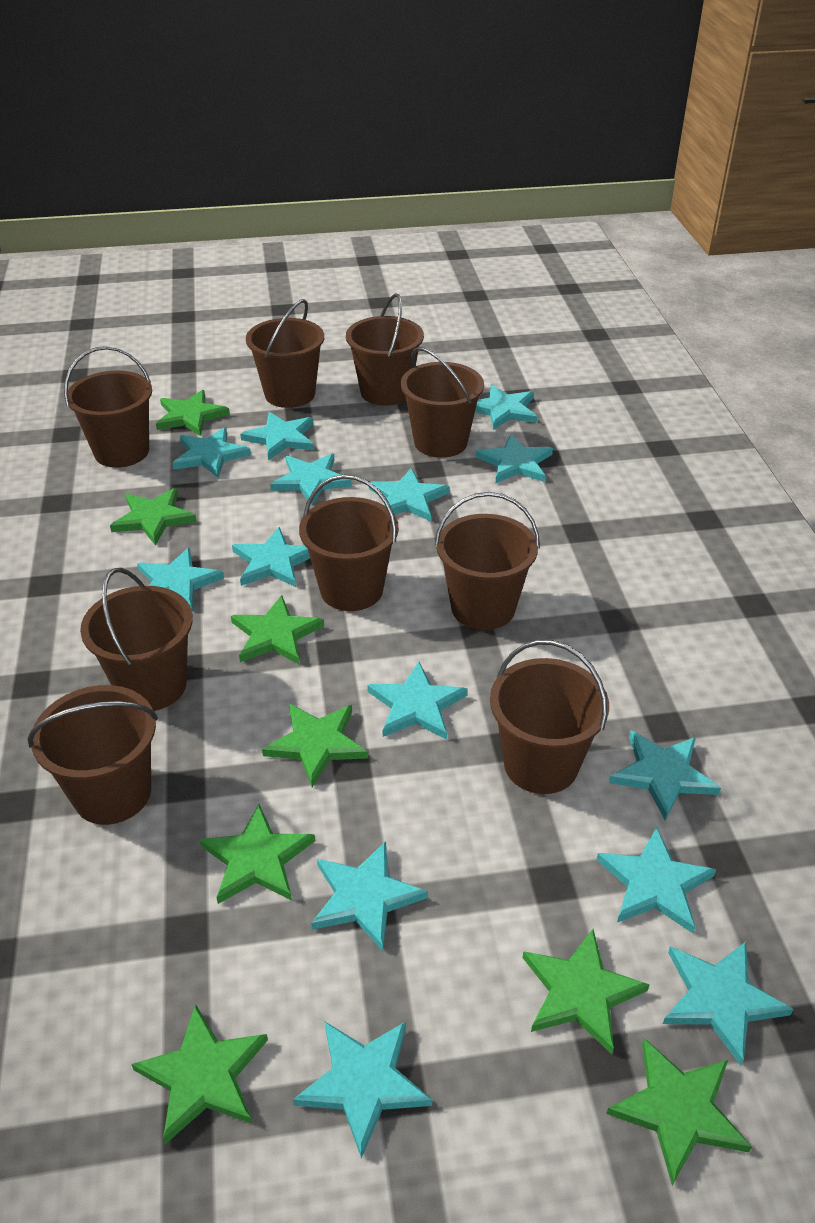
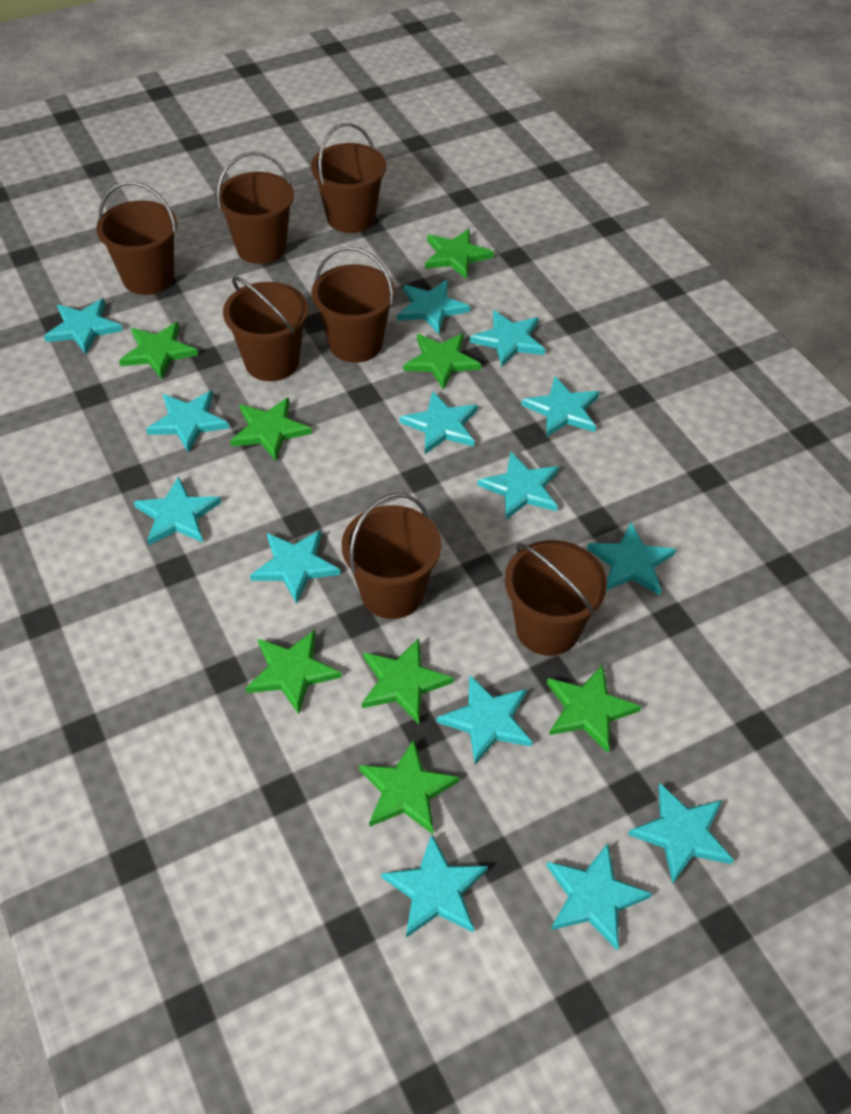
brown bucket: [27,685,158,825] [64,346,152,468] [80,568,193,711] [246,299,324,408] [299,474,399,611] [346,293,424,406] [401,347,484,458] [435,492,540,630] [490,640,609,794] = 9 -> [96,182,177,295] [216,152,294,264] [223,277,308,381] [311,123,386,233] [312,246,395,363] [342,493,442,619] [505,540,607,656] = 7

